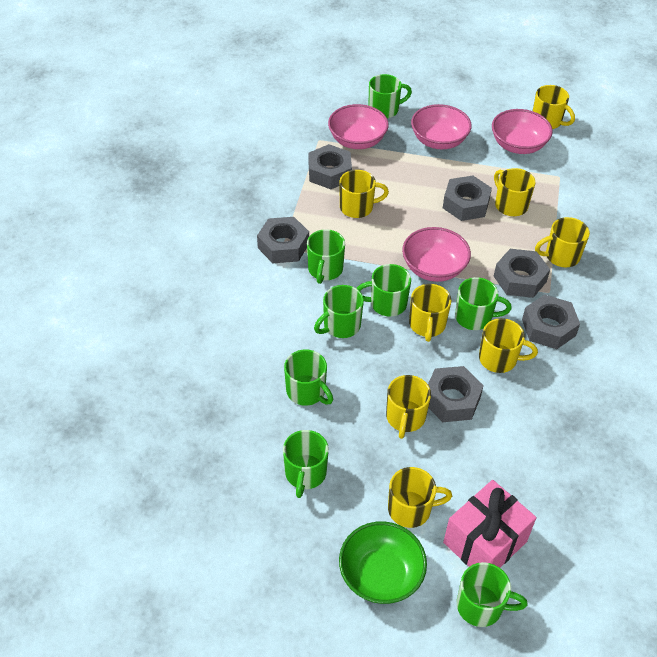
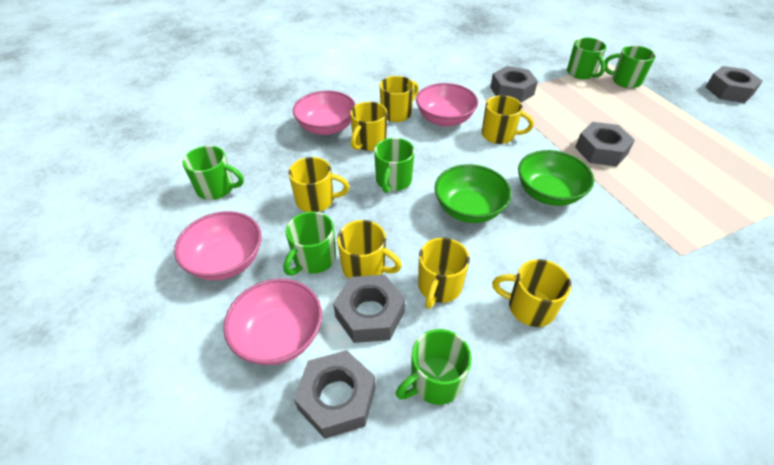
green bowl: [339,521,427,604] = 1 -> [434,164,512,223] [518,150,594,206] = 2
green mug: [283,430,329,498] [284,350,333,406] [307,229,345,284] [314,285,364,338] [356,264,411,317] [368,74,412,119] [455,277,512,330] [457,562,528,627] = 8 -> [182,146,244,200] [283,212,336,275] [374,138,415,193] [396,329,472,405] [567,37,606,79] [605,45,656,88] = 6
grey nut: [257,217,309,263] [309,144,352,189] [428,366,484,422] [443,175,492,221] [494,249,550,298] [522,295,580,349] = 6 -> [294,350,375,439] [333,275,405,343] [490,66,538,103] [575,122,635,167] [705,66,763,103] = 5
pink gift: [443,480,537,568] = 1 -> none = 0
yellow mug: [339,170,389,218] [386,375,431,439] [388,467,452,528] [409,284,452,342] [479,318,538,373] [494,168,535,216] [533,85,575,129] [535,217,590,267] = 8 -> [288,157,349,212] [337,220,402,279] [350,102,387,151] [380,76,419,122] [418,238,470,309] [482,95,534,144] [492,259,571,327] = 7

